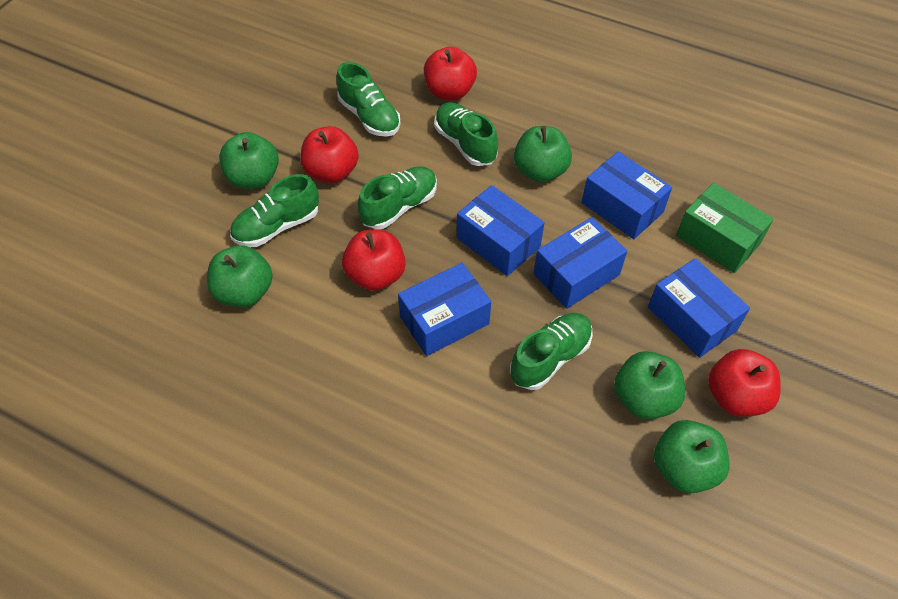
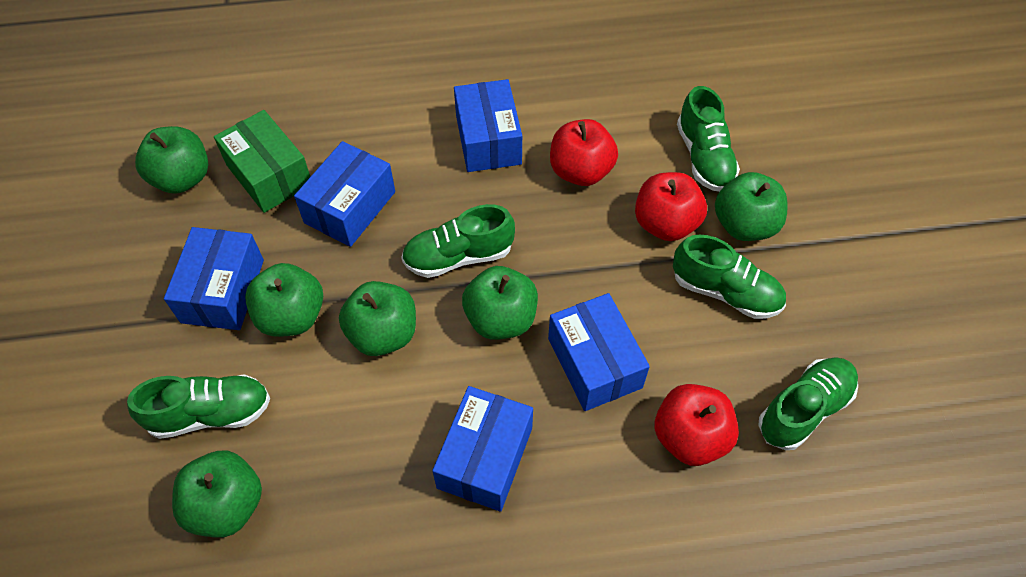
green apple: [207,245,273,307] [219,132,279,189] [514,126,572,183] [614,351,685,420] [654,420,729,493] = 5 -> [135,126,208,194] [172,450,262,537] [245,263,323,337] [339,281,416,356] [462,266,538,340] [715,172,788,241] = 6
red apple: [301,126,359,183] [342,230,406,291] [424,47,477,100] [708,349,781,417] = 4 -> [550,119,618,186] [635,172,707,241] [655,384,739,466] = 3

